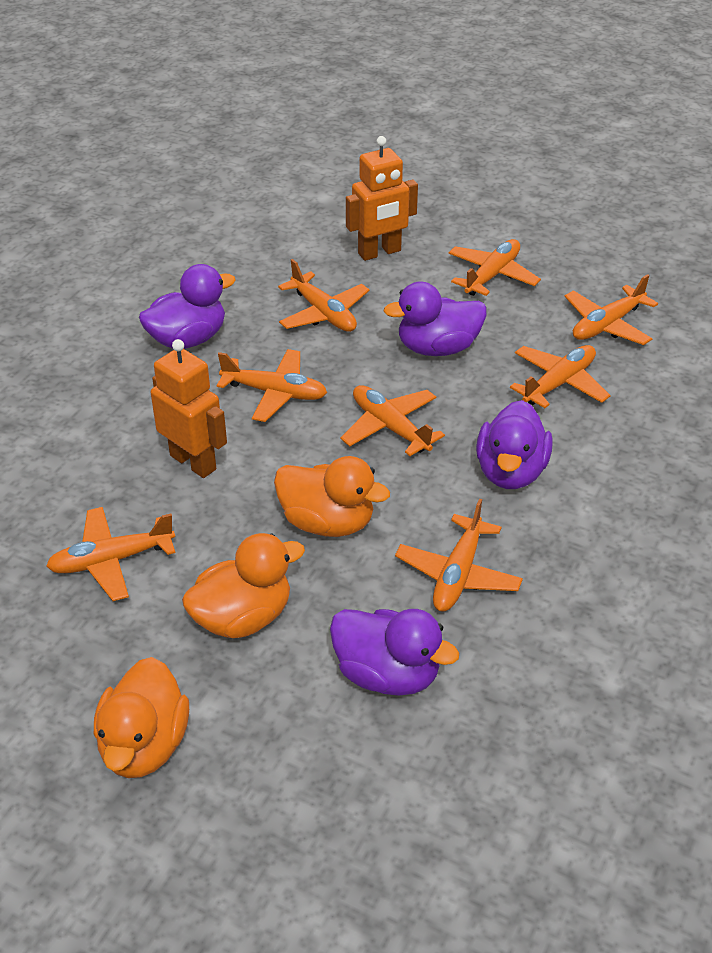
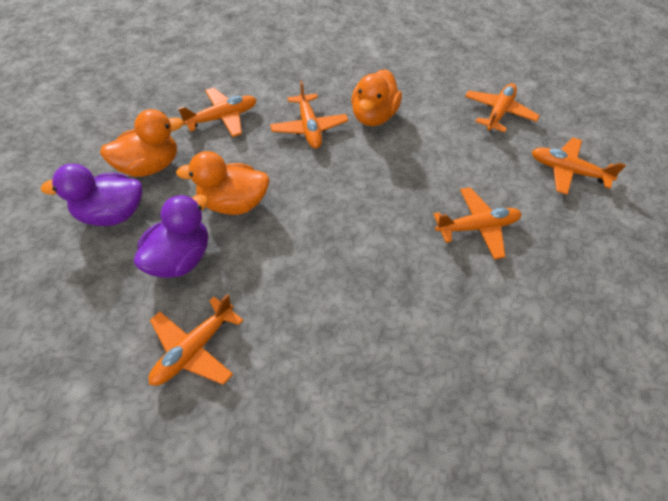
orange plane: [46,507,176,601] [216,349,327,422] [278,259,370,332] [341,385,445,456] [395,498,523,612] [448,239,541,296] [510,345,611,408] [565,274,658,345] = 8 -> [149,294,243,386] [178,87,257,137] [270,81,348,148] [434,187,521,260] [465,83,540,132] [532,137,626,195] = 6
orange robot: [151,339,227,478] [346,136,418,261] = 2 -> none = 0
purple duck: [139,264,236,349] [330,609,459,696] [383,281,487,356] [476,400,553,489] = 4 -> [41,164,142,226] [134,194,208,278] = 2

